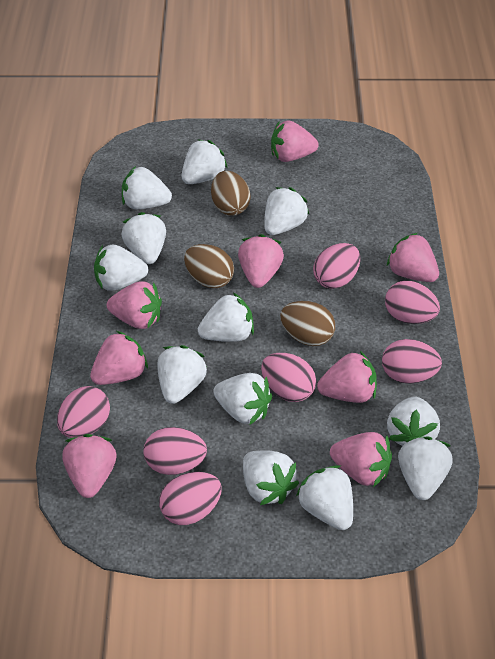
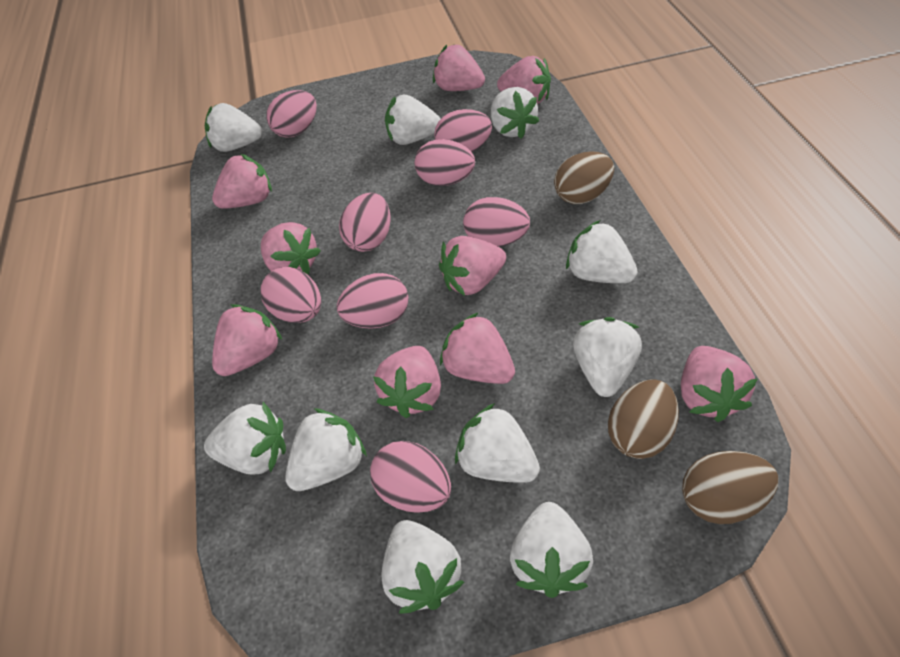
pink egg: [57,386,110,438] [144,427,207,475] [159,472,222,525] [261,353,316,402] [313,243,360,289] [382,339,442,384] [385,281,440,324] = 7 -> [260,267,321,323] [266,90,317,138] [337,273,408,329] [339,193,390,252] [370,441,451,513] [415,139,475,186] [434,109,492,152] [463,197,530,247] = 8
pink strawberry: [62,434,117,498] [90,331,148,385] [107,281,162,329] [238,234,284,288] [271,120,319,162] [317,351,377,403] [330,432,392,487] [387,233,439,282] = 8 -> [212,154,272,209] [212,304,282,376] [261,222,321,275] [373,346,441,418] [433,45,485,91] [439,236,506,296] [440,312,515,384] [497,56,551,104] [681,346,757,422] = 9
white strawberry: [94,245,148,291] [121,212,166,264] [122,166,172,209] [157,345,207,404] [182,139,228,184] [198,293,254,342] [213,373,272,425] [243,450,299,505] [264,187,310,235] [296,465,353,530] [387,397,440,446] [398,437,453,500] = 12 -> [204,402,286,475] [205,103,262,152] [285,408,367,491] [381,520,464,614] [385,94,441,145] [455,403,540,483] [491,87,539,139] [510,502,593,598] [566,220,638,283] [573,317,642,397] = 10

